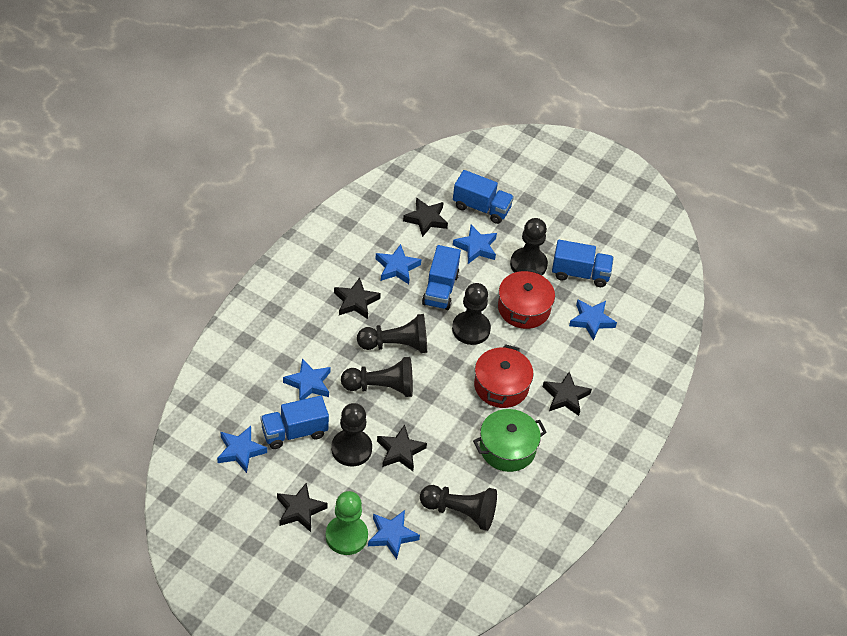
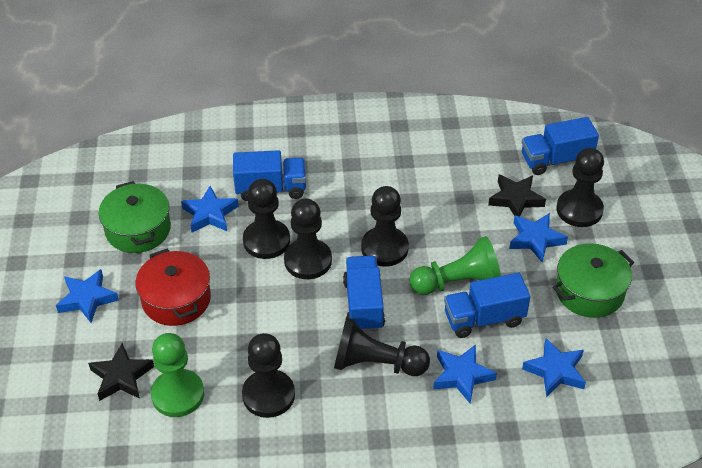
black star: [277,483,328,532] [334,277,381,319] [377,425,427,471] [403,198,448,237] [543,372,592,416] = 5 -> [88,343,154,401] [488,175,546,217] = 2
blue star: [217,426,267,473] [283,358,331,400] [368,510,420,560] [375,244,422,284] [453,225,497,264] [569,299,617,341] = 6 -> [56,269,119,323] [181,186,239,232] [433,344,497,403] [509,213,568,262] [522,338,586,397] = 5
green pawn: [326,491,368,555] = 1 -> [151,333,204,417] [409,236,501,295] = 2
green pot: [473,409,547,472] = 1 -> [99,181,171,253] [553,243,634,318] = 2
red pot: [474,344,534,408] [498,269,555,329] = 2 -> [135,249,211,326] = 1

